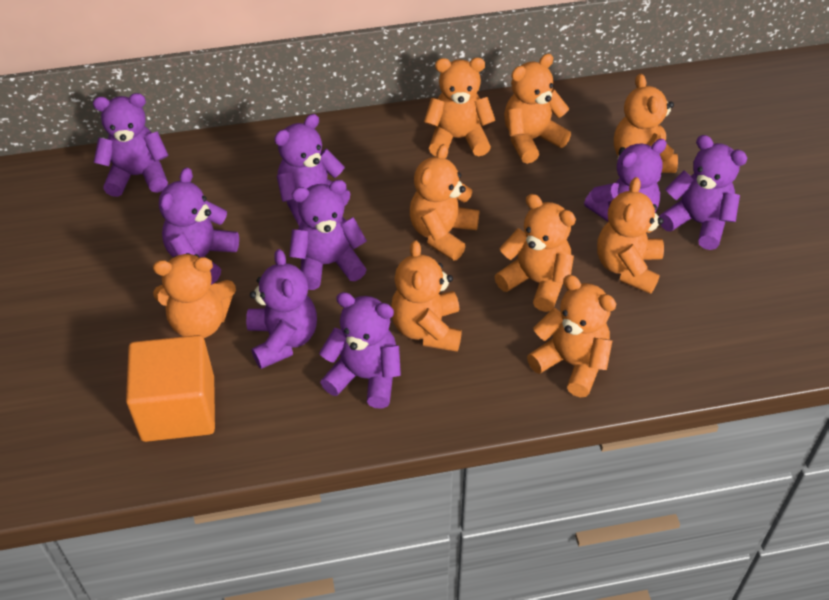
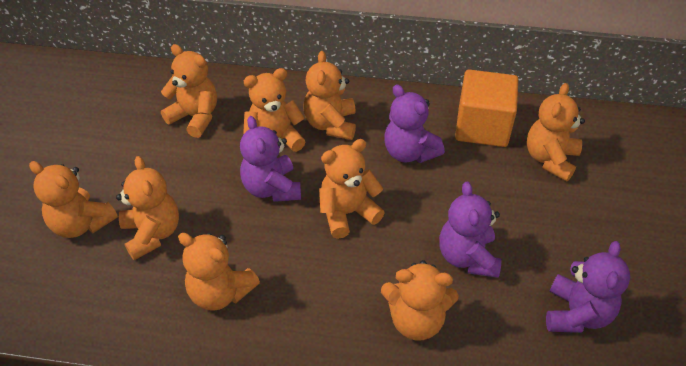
purple teddy bear: [93,93,169,197] [159,167,239,284] [246,249,317,369] [274,114,350,225] [289,180,367,290] [319,292,401,409] [584,139,667,222] [659,135,747,250] = 8 -> [240,116,301,202] [384,84,445,163] [439,182,502,278] [546,241,630,333] = 4

